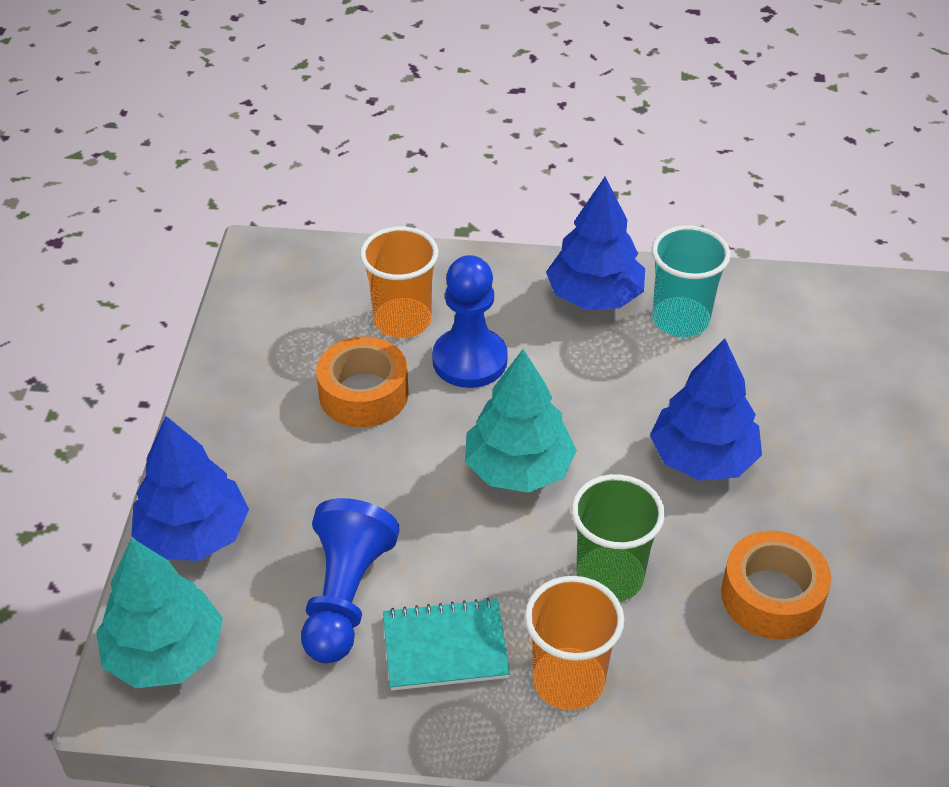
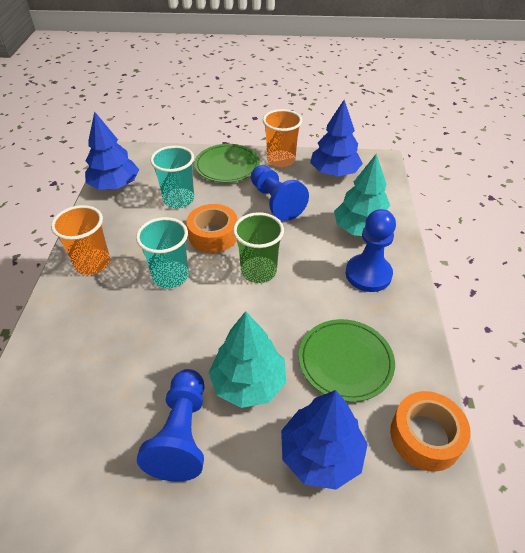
blue pawn: [301,498,400,663] [432,255,508,388] = 2 -> [137,369,205,482] [251,165,309,221] [346,209,396,292] = 3
green plate: none = 0 -> [194,144,260,183] [299,319,395,402] = 2
turquoise cup: [652,225,731,337] = 1 -> [136,217,189,288] [150,146,194,208] = 2
turquoise notebook: [383,598,510,691] = 1 -> none = 0

